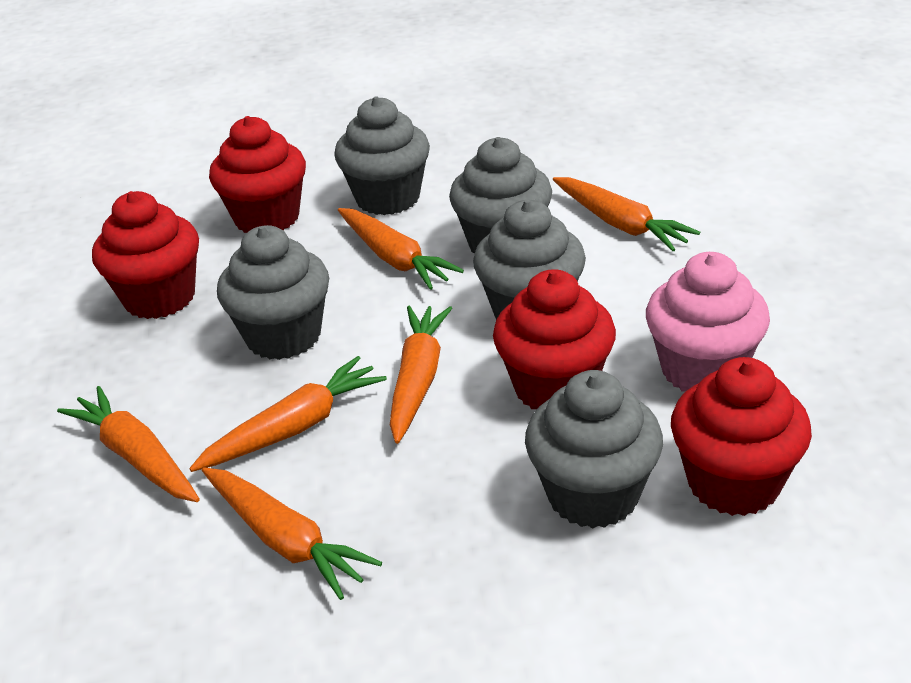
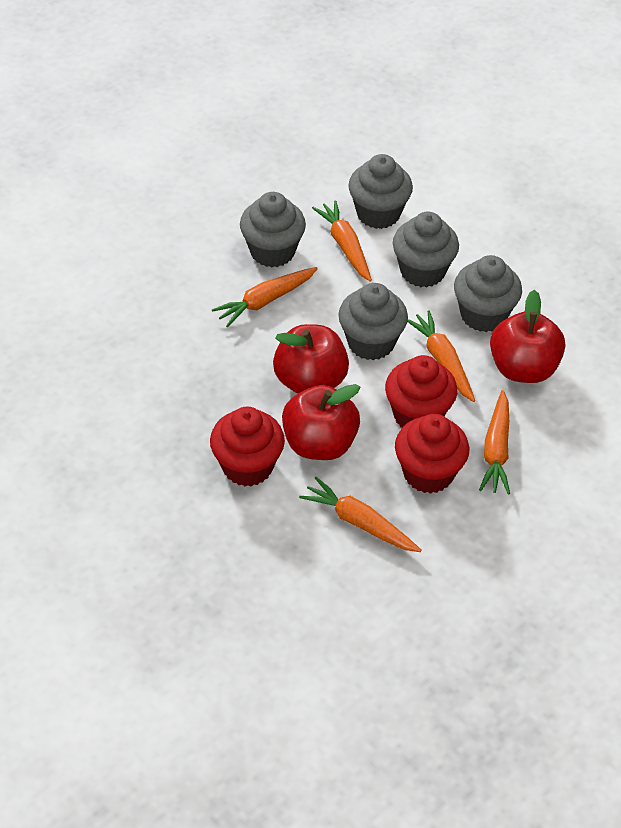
orange carrot: [57,386,200,502] [189,356,387,472] [202,467,382,600] [338,208,464,290] [390,306,452,444] [553,177,700,251] = 6 -> [212,267,318,327] [299,477,422,552] [312,200,372,282] [408,310,475,402] [479,390,510,495] = 5
pink cupcake: [646,252,770,391] = 1 -> none = 0
red apple: none = 0 -> [273,324,349,394] [282,384,360,460] [490,290,565,383] = 3
red cupcake: [92,191,199,319] [209,116,306,233] [493,269,616,409] [671,357,812,516] = 4 -> [210,407,285,486] [385,355,457,427] [395,414,469,494] = 3

